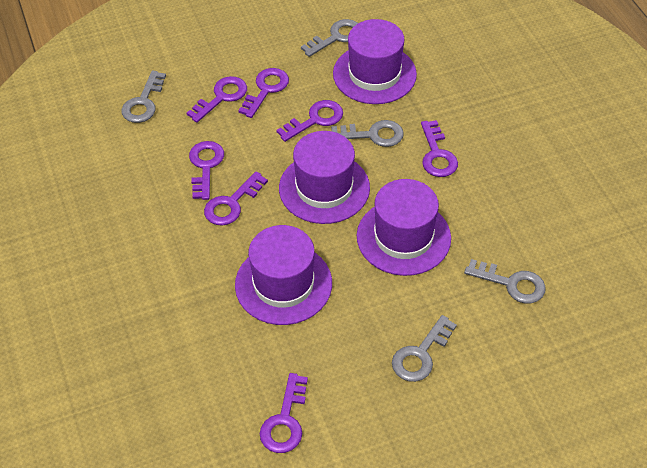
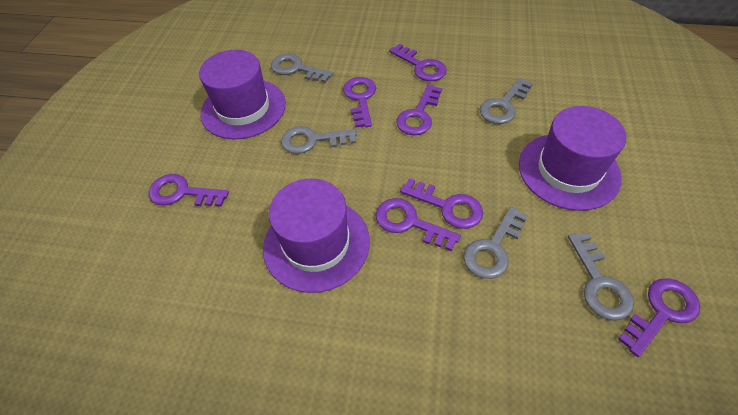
purple hat: [235,225,332,325] [279,131,370,224] [333,19,417,104] [357,179,451,276] = 4 -> [199,50,286,139] [263,179,370,293] [519,106,626,211] = 3

